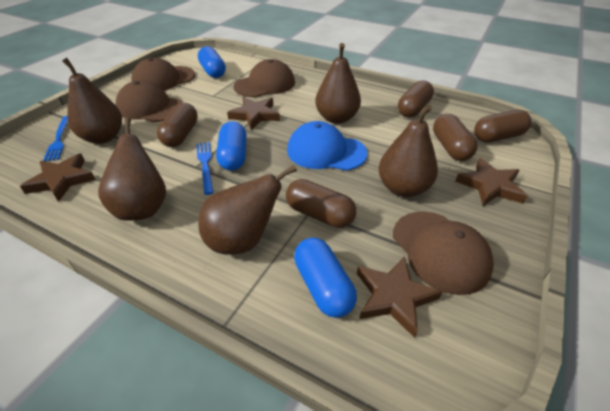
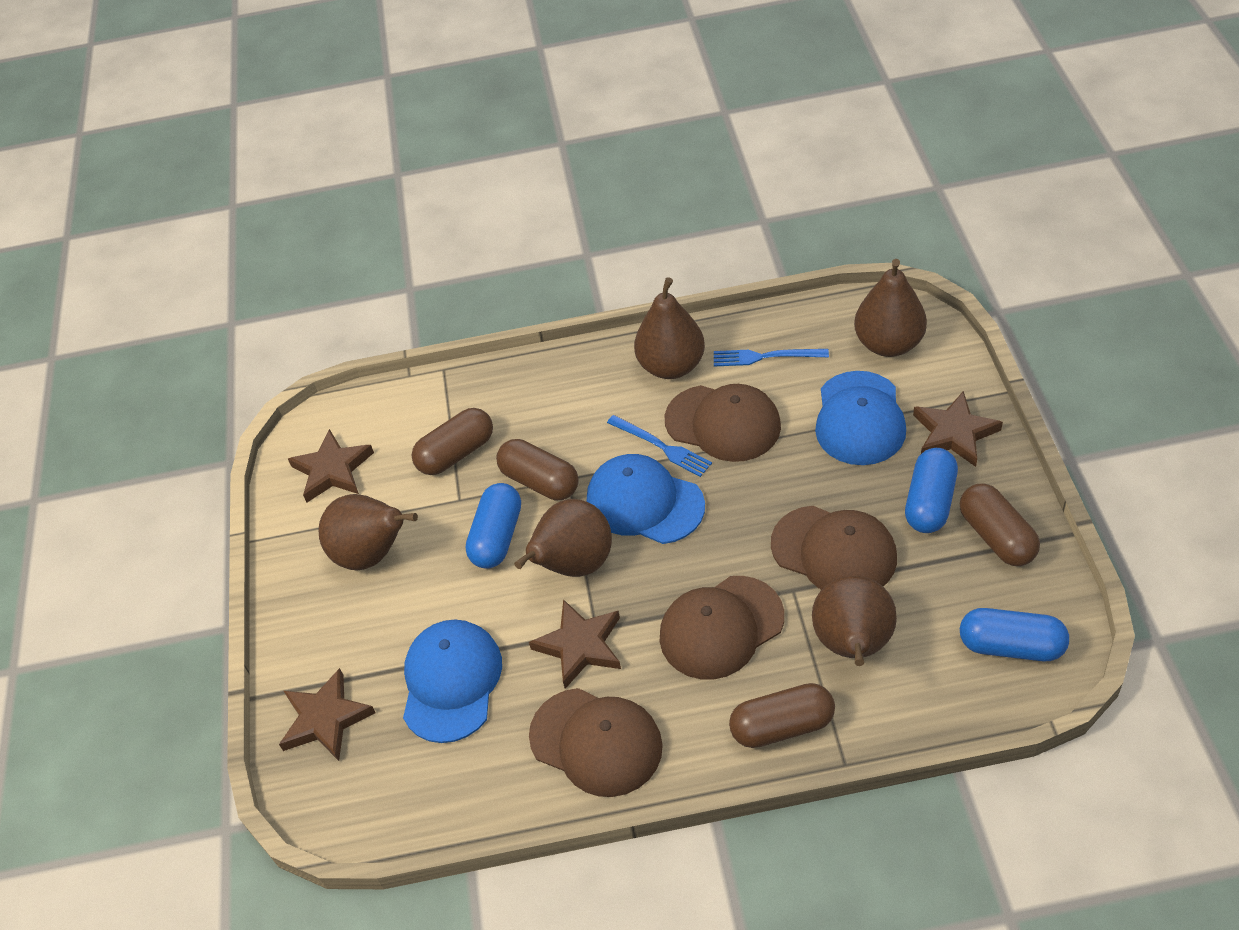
blue cap: [287,121,367,171] = 1 -> [403,620,502,743] [587,454,705,544] [815,371,906,465] = 3
brown capsule: [157,103,198,147] [286,179,356,228] [398,80,434,118] [433,114,477,161] [474,110,531,143] = 5 -> [411,408,493,475] [496,439,579,501] [729,683,835,748] [960,483,1040,566] = 4

